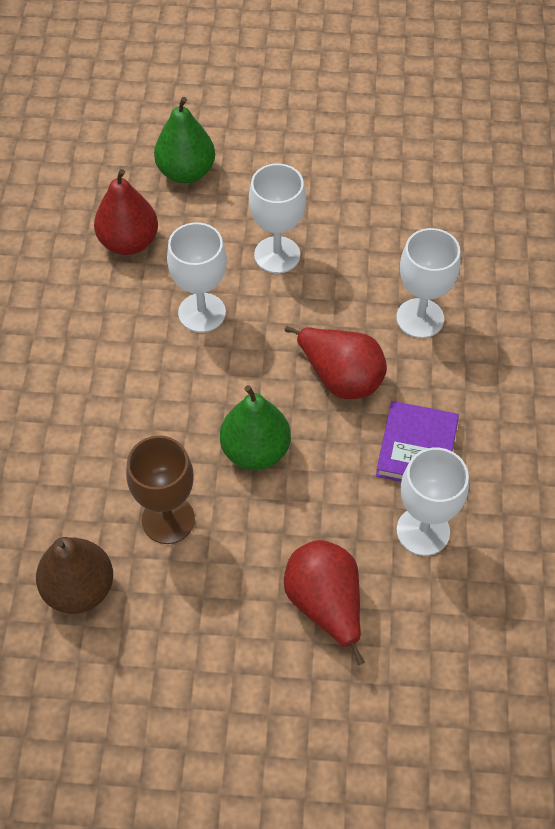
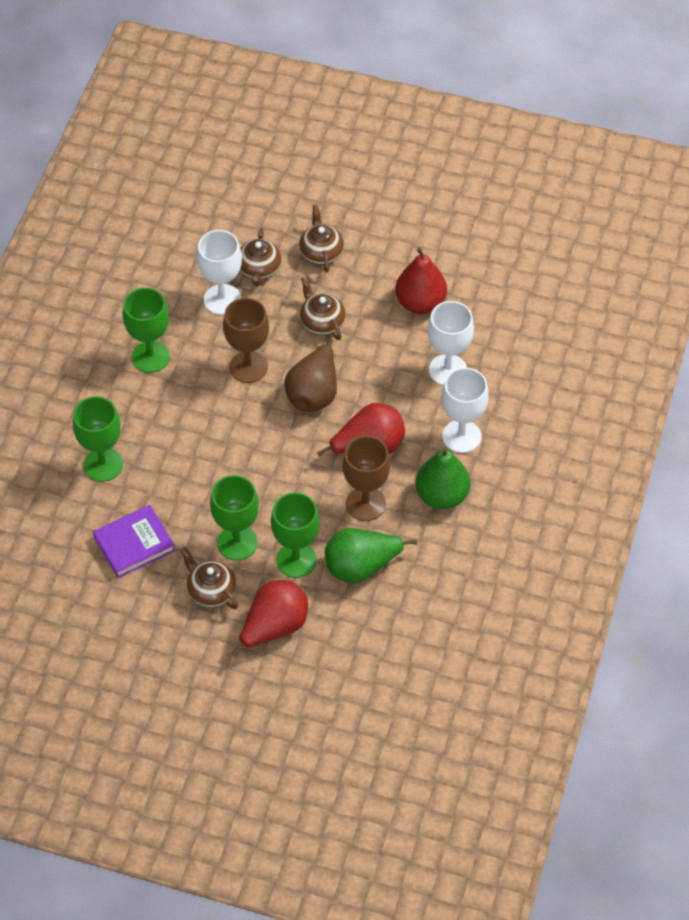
brown goblet: [126,435,195,544] = 1 -> [223,298,269,383] [342,436,390,521] = 2
brown teapot: none = 0 -> [181,547,238,609] [240,228,281,286] [299,205,344,272] [300,276,345,340] = 4
green goblet: none = 0 -> [73,396,123,482] [122,288,170,373] [210,475,259,561] [271,492,320,578] = 4
white goblet: [167,222,227,333] [249,164,306,273] [396,228,460,338] [397,448,469,556] = 4 -> [197,230,242,315] [428,301,474,386] [441,368,489,453] = 3

